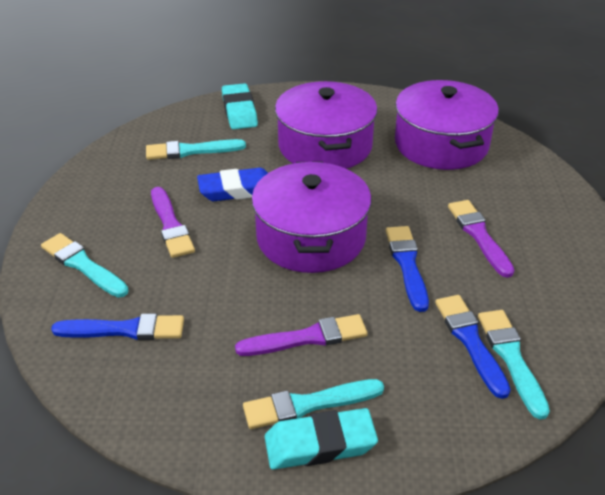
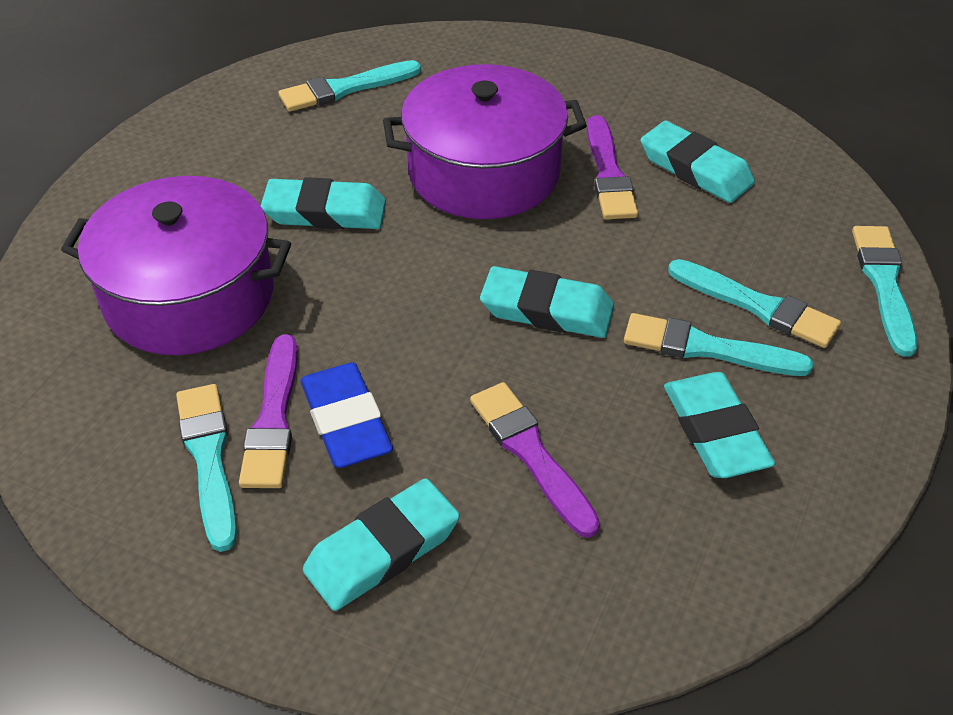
blue brush: [51,314,184,340] [386,226,429,312] [435,295,511,399] = 3 -> none = 0
purple pot: [252,161,371,273] [275,81,378,169] [395,80,499,170] = 3 -> [61,176,291,355] [383,64,587,219] = 2
turquoise brush: [41,233,129,298] [146,139,246,160] [243,379,384,429] [478,310,550,420] = 4 -> [176,384,237,552] [278,60,421,112] [624,313,813,376] [668,259,841,348] [852,226,918,357] = 5
turquoise eraser: [222,83,258,130] [265,408,378,470] = 2 -> [261,177,386,229] [303,478,460,611] [480,266,614,338] [641,121,755,203] [664,372,775,478] = 5

